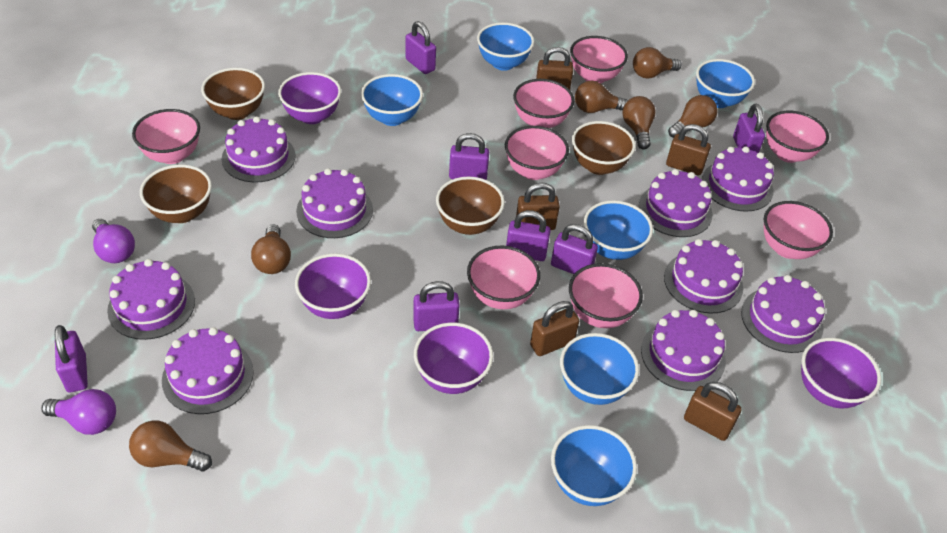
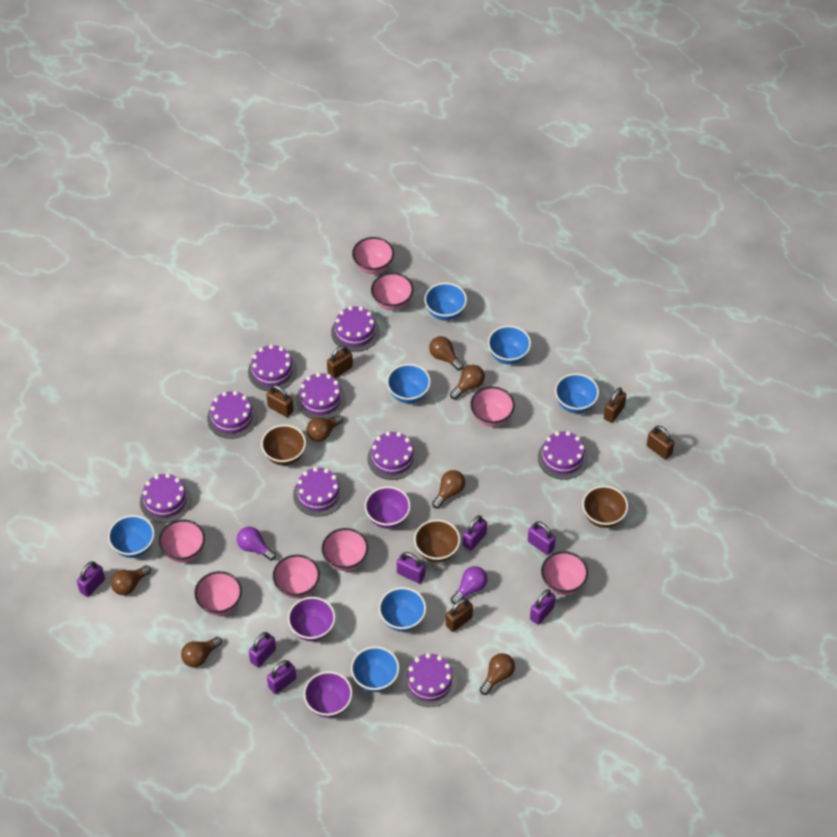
blue bowl: [361,74,423,126] [477,22,534,71] [551,425,637,506] [560,333,639,405] [584,200,653,260] [696,59,755,108] = 6 -> [108,515,155,558] [351,646,400,692] [379,587,426,632] [387,364,431,403] [424,282,467,321] [488,325,531,364] [555,373,599,413] = 7
brown bowl: [140,165,212,223] [201,68,265,120] [436,177,505,235] [572,121,635,175] = 4 -> [261,424,306,465] [414,519,460,562] [582,486,628,528] = 3
brown light bulb: [129,420,212,471] [251,224,291,274] [575,80,628,113] [622,96,656,149] [633,47,682,79] [668,95,718,138] = 6 -> [111,565,151,595] [181,637,222,668] [306,415,343,442] [429,336,464,371] [432,470,465,509] [450,365,485,399] [480,653,515,695] = 7
purple bowl: [278,72,341,124] [295,253,371,319] [414,323,493,394] [801,338,881,408] = 4 -> [288,597,336,641] [304,671,353,718] [365,486,411,528] = 3

